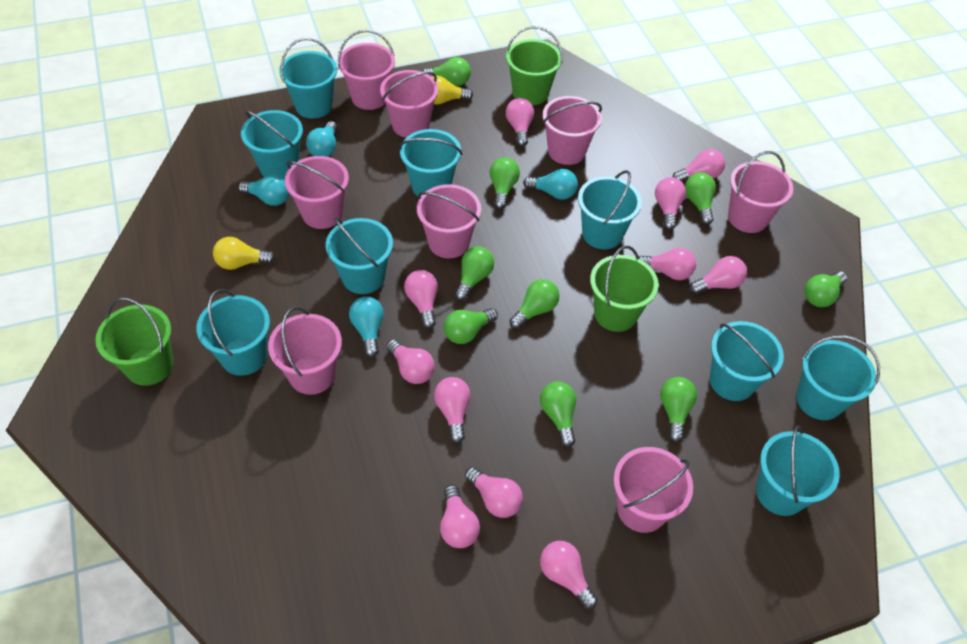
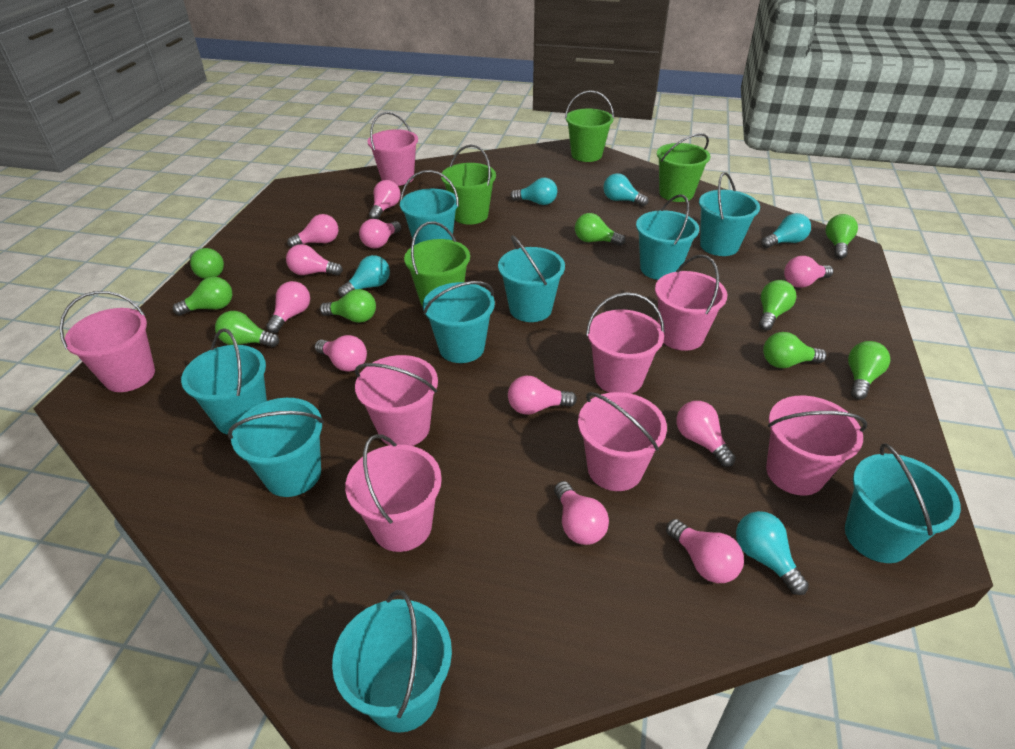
green bucket: [96,298,173,386] [506,26,563,105] [590,246,659,332] = 3 -> [404,221,470,307] [441,145,496,225] [565,90,614,162] [657,133,710,202] = 4
turquoise light bulb: [238,174,289,206] [306,121,337,157] [349,297,384,357] [523,169,578,200] = 4 -> [338,255,390,297] [510,178,557,205] [603,173,649,206] [736,511,809,595] [761,213,811,248] = 5
yellow light bulb: [213,237,275,270] [432,75,473,105] = 2 -> none = 0

